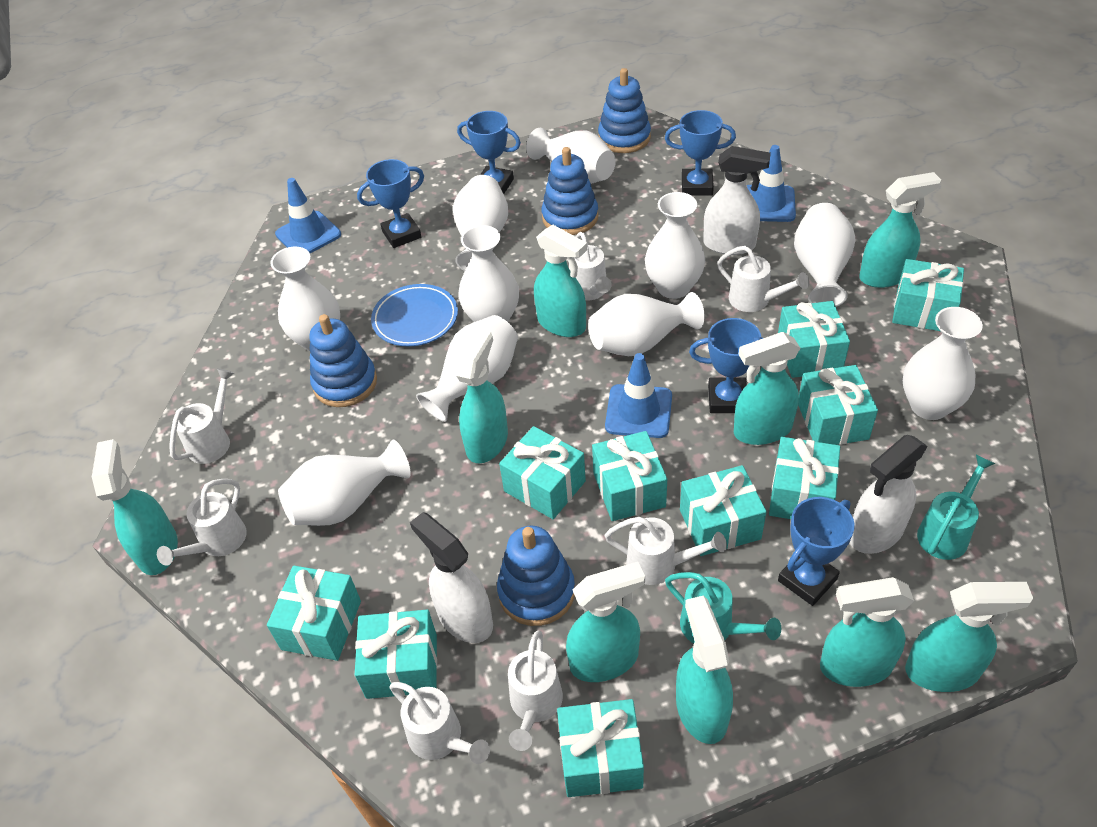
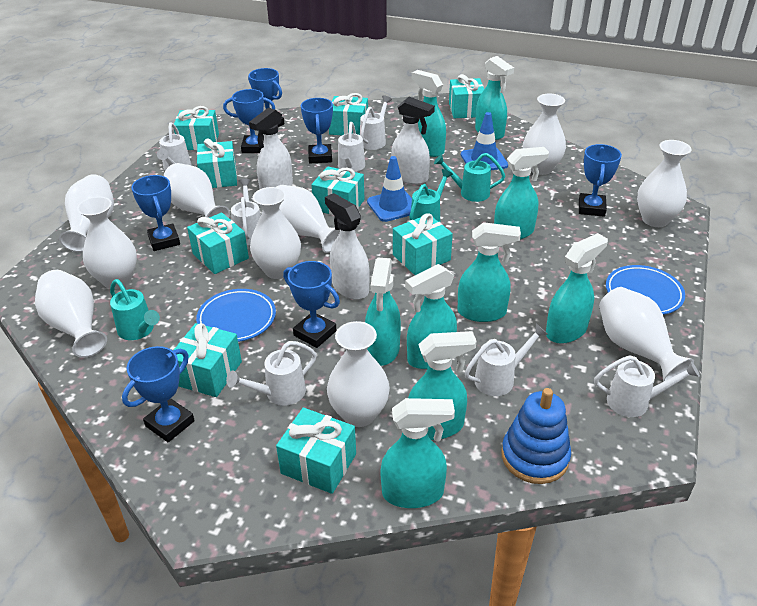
blue plate: [371,284,458,346] = 1 -> [196,289,276,342] [606,265,685,315] = 2
blue stacking toy: [309,314,377,407] [497,526,575,626] [542,147,599,235] [598,68,651,153] = 4 -> [501,388,571,484] = 1
blue traffic cone: [275,178,341,253] [605,353,672,438] [747,145,796,222] = 3 -> [367,156,412,222] [461,112,508,170] = 2
blue trophy: [357,159,424,248] [457,111,521,194] [665,110,736,196] [689,318,763,413] [778,497,855,606] = 5 -> [122,346,195,442] [131,175,180,251] [223,89,275,153] [248,68,284,127] [283,261,340,348] [301,98,333,163] [579,144,622,217] = 7
turquoise gift: [267,566,361,661] [355,610,437,699] [499,426,586,519] [557,699,644,797] [592,431,667,521] [680,465,766,556] [769,437,840,519] [778,301,850,378] [798,365,878,445] [892,259,964,331] = 10 -> [174,106,219,150] [174,323,242,397] [187,213,249,274] [197,139,237,188] [276,408,356,494] [311,166,365,215] [329,93,368,135] [393,213,453,275] [449,74,484,118] = 9
turquoise watering can: [665,572,781,643] [917,455,995,560] = 2 -> [110,279,160,340] [409,169,453,222] [434,153,505,202] = 3

